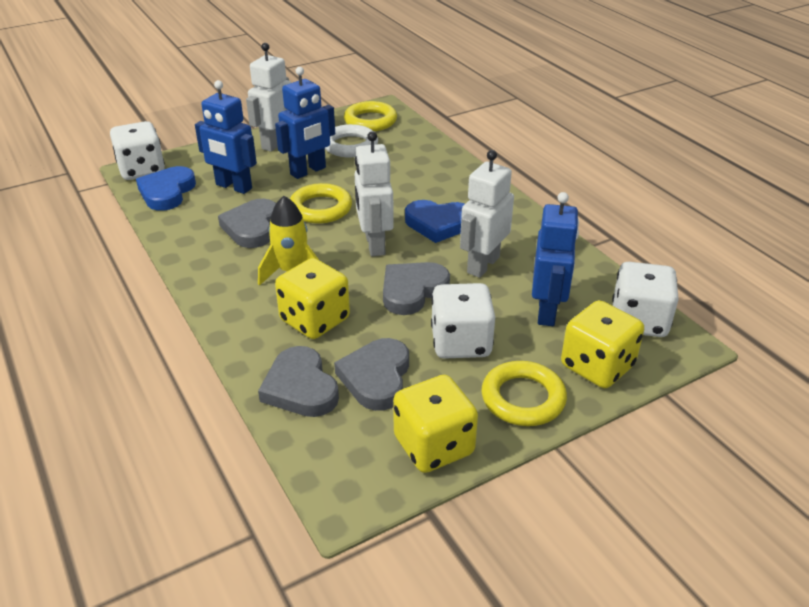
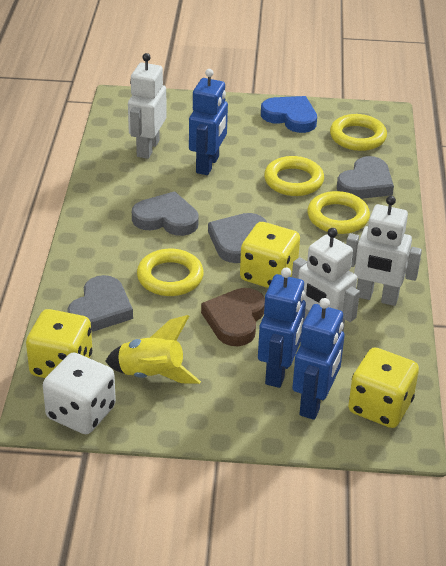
blue heart: [136,166,196,211] [405,200,465,243] = 2 -> [261,96,317,133] = 1
brown heart: none = 0 -> [201,288,265,346] = 1
white dice: [110,121,165,180] [431,283,495,359] [612,262,679,337] = 3 -> [43,353,116,434] = 1
white ring: [325,124,378,157] = 1 -> none = 0
yellow ring: [290,183,352,223] [344,101,397,131] [481,361,567,426] = 3 -> [137,249,204,296] [264,156,324,196] [307,191,370,234] [330,114,387,151] = 4

